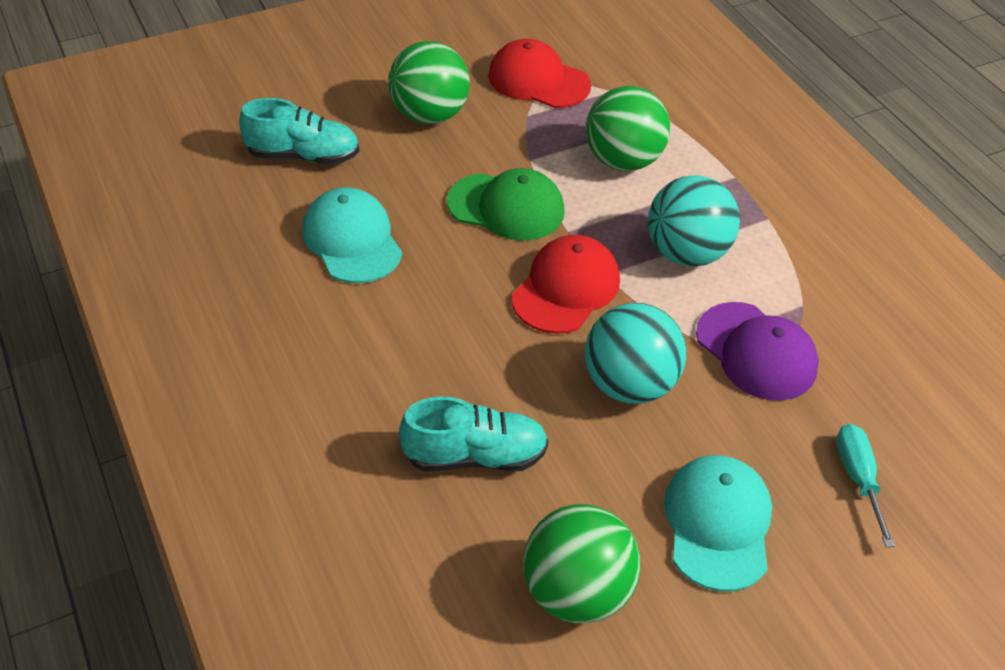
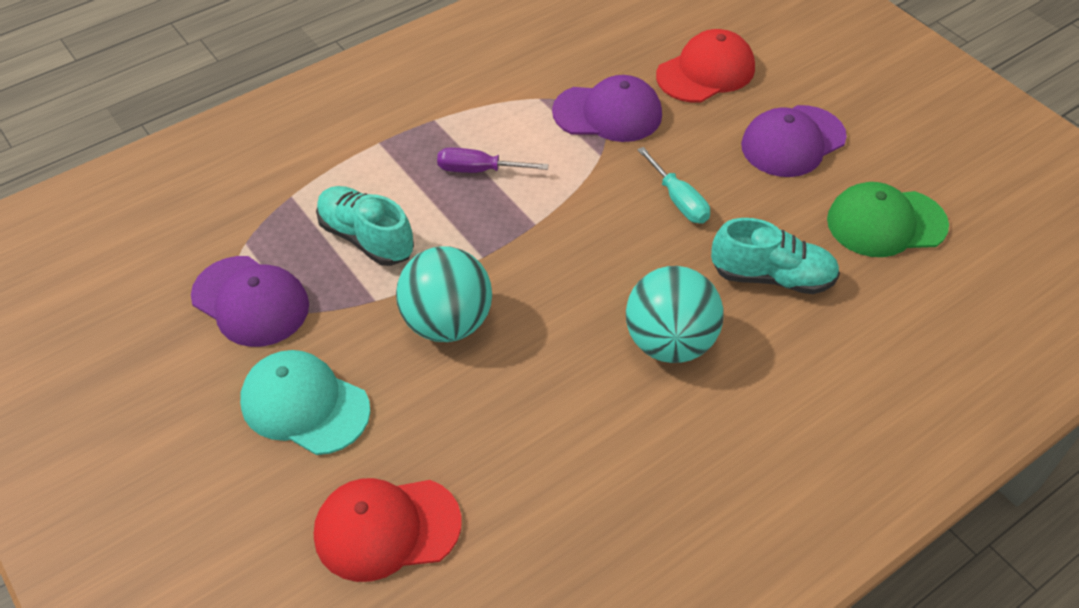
green ball: [388,41,470,124] [523,504,641,623] [586,86,670,171] = 3 -> none = 0
purple cap: [696,302,819,400] = 1 -> [191,256,309,347] [552,75,662,142] [741,105,847,177] = 3
purple screwdriver: none = 0 -> [437,147,549,173] = 1
turquoise cap: [302,187,402,283] [664,455,772,592] = 2 -> [240,350,370,455] = 1

